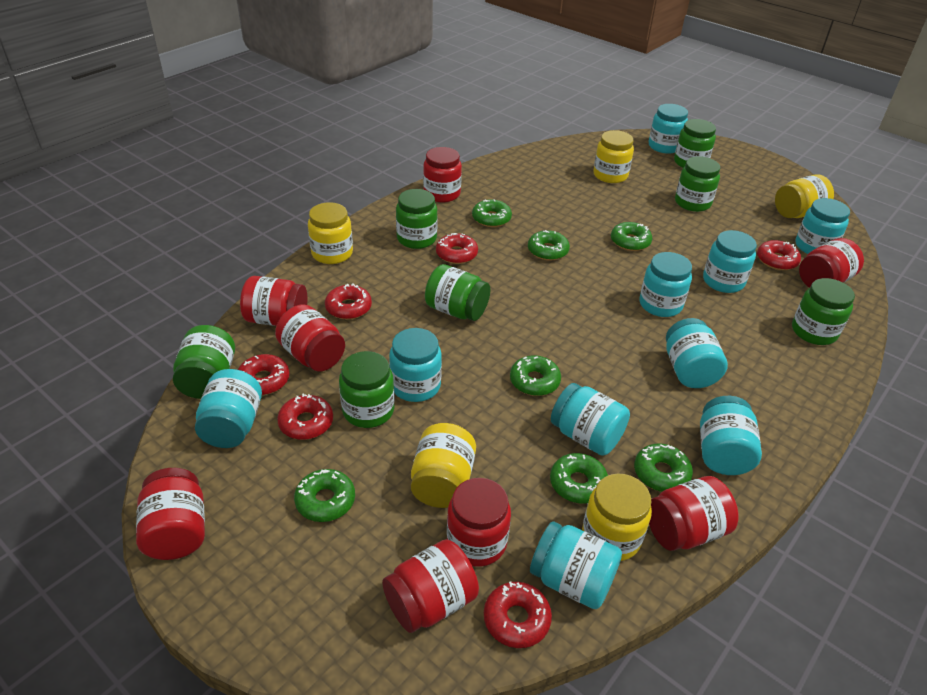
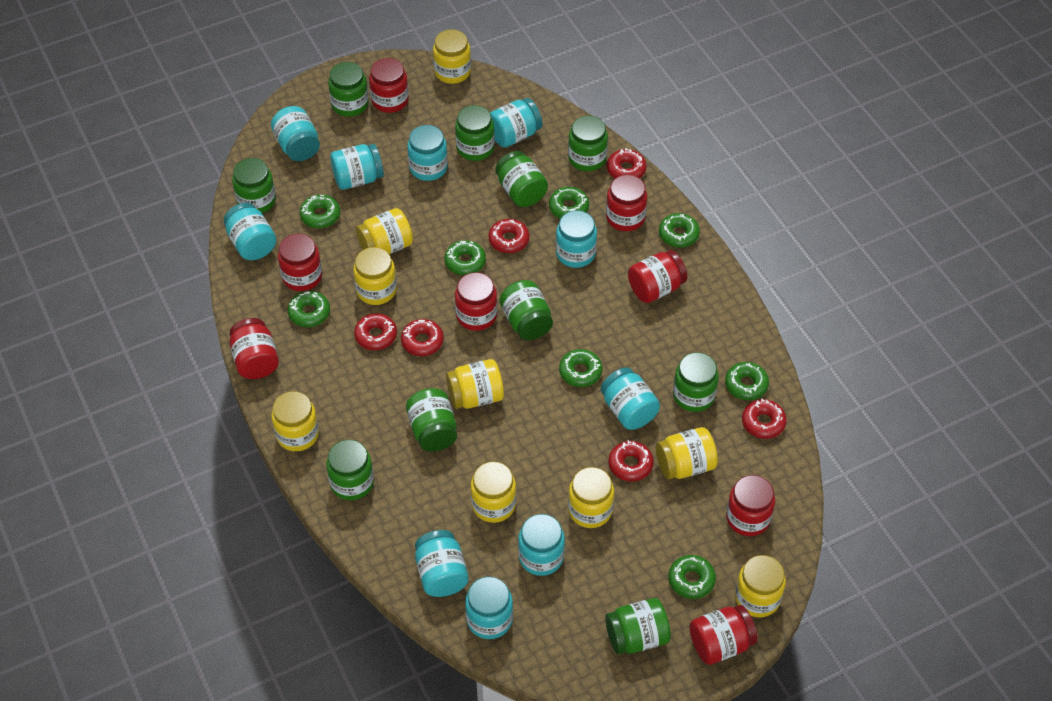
green donut: [294,469,355,522] [472,199,512,227] [510,355,561,396] [528,230,570,260] [550,453,608,504] [611,222,652,251] [634,444,693,492] = 7 -> [288,291,330,327] [300,194,340,228] [445,240,486,275] [549,187,589,219] [559,349,602,387] [659,213,700,248] [669,555,716,599] [725,362,769,400] = 8
green jar: [173,325,235,399] [339,351,394,428] [396,189,438,249] [425,264,490,321] [674,119,716,168] [675,156,720,212] [792,278,855,345] = 7 -> [232,158,276,213] [326,440,374,500] [328,62,369,117] [406,388,457,452] [455,105,495,161] [495,151,548,207] [500,280,553,340] [568,116,608,171] [605,598,671,654] [673,352,719,412] = 10
yellow jar: [308,202,353,264] [411,423,476,508] [582,474,652,561] [593,130,634,183] [775,174,834,218] = 5 -> [271,391,319,451] [353,247,397,305] [356,208,413,254] [433,29,471,84] [446,359,504,409] [471,462,516,523] [568,467,614,528] [656,427,718,479] [735,555,786,618] = 9

